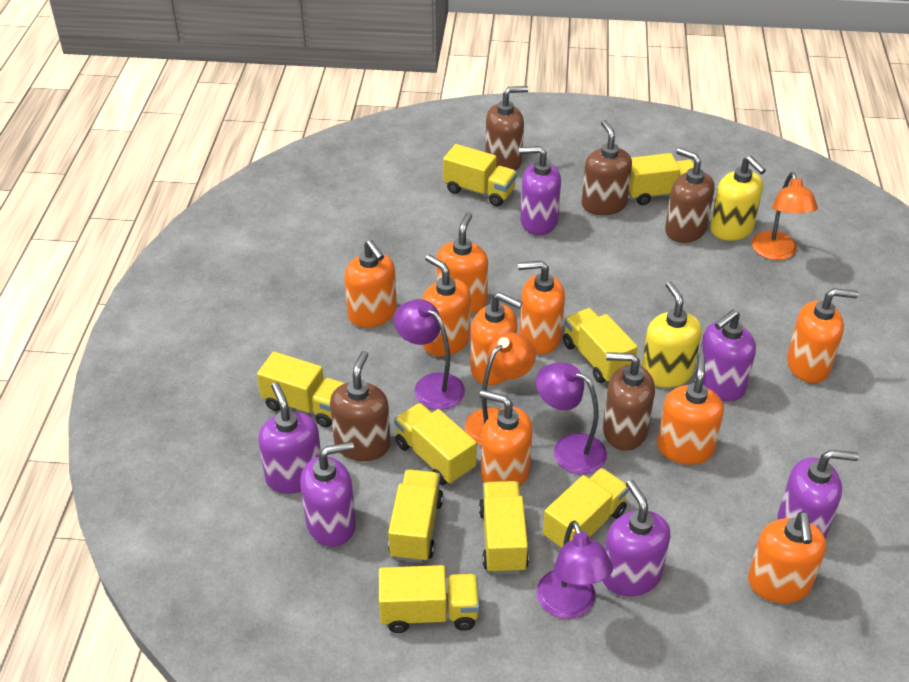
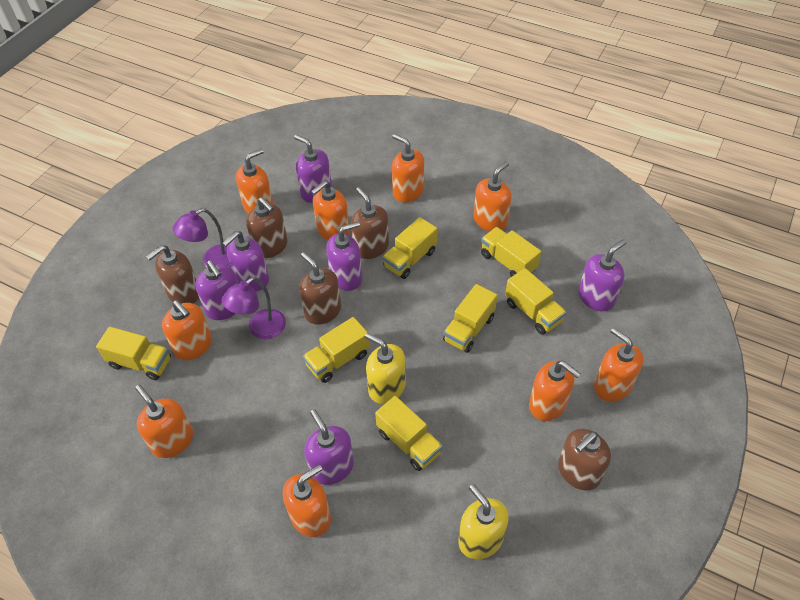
orange lamp: [465,332,536,446] [752,172,818,260] = 2 -> none = 0
purple lamp: [394,299,465,410] [536,362,607,474] [537,520,613,619] = 3 -> [173,208,231,267] [222,277,286,339] = 2
yellow truck: [257,352,345,427] [379,565,480,633] [388,469,443,563] [394,403,477,485] [443,144,517,206] [479,481,529,574] [543,468,629,550] [563,308,638,383] [628,153,694,205] = 9 -> [96,327,171,380] [303,317,370,383] [375,396,443,471] [383,217,437,279] [443,284,497,353] [481,227,541,277] [505,268,567,335] = 7

